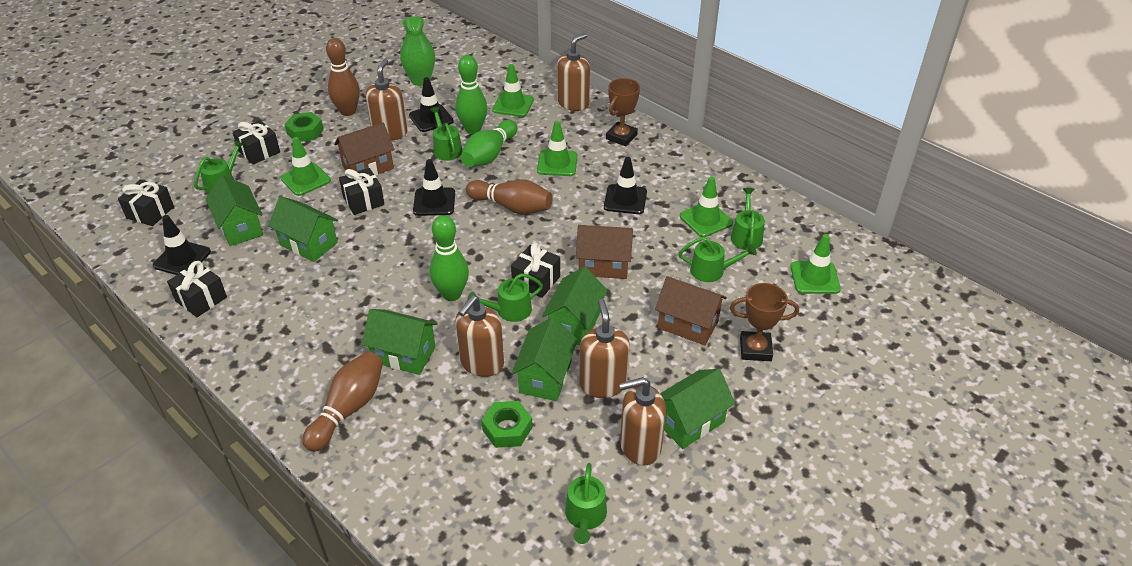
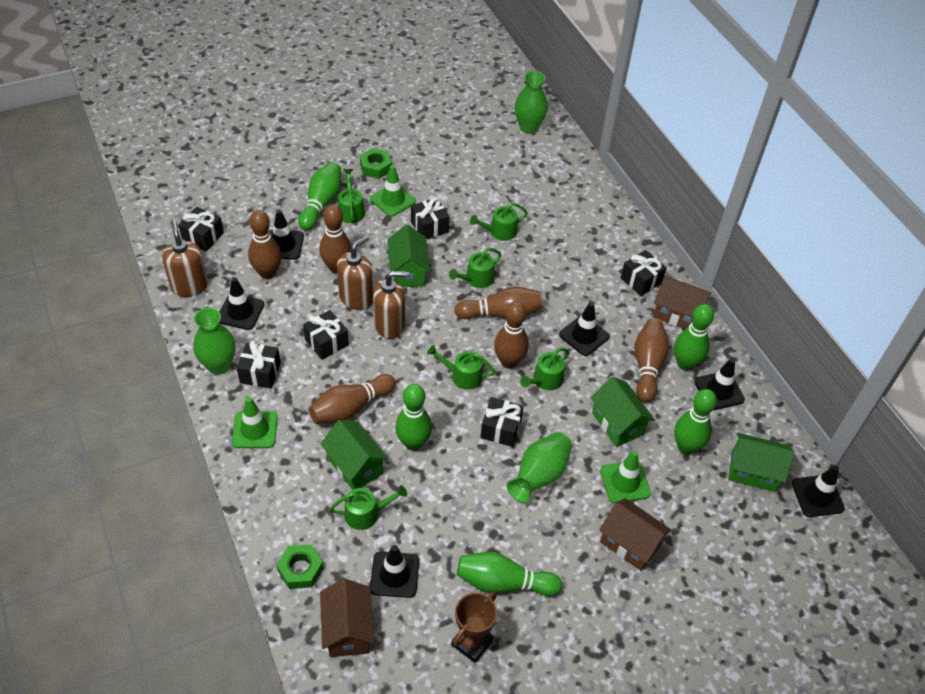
black gift: [118,180,174,226] [167,261,227,317] [233,120,280,165] [339,168,385,215] [511,243,560,298] = 5 -> [178,207,224,252] [237,341,281,388] [303,310,349,360] [411,197,449,239] [480,397,524,447] [621,250,667,296] = 6
black traffic cone: [153,215,211,275] [409,77,454,132] [413,159,455,216] [604,157,647,214] = 4 -> [219,277,265,330] [269,210,304,260] [370,545,419,598] [559,302,610,356] [695,358,745,410] [792,465,845,517] = 6
brown bowling pin: [302,351,383,452] [326,38,360,116] [466,179,553,215] = 3 -> [248,210,282,279] [309,374,396,423] [319,205,351,274] [454,287,543,319] [494,301,529,369] [635,319,669,402] = 6
brown soap dispenser: [365,59,407,140] [455,295,504,377] [557,33,590,111] [579,299,630,398] [619,377,666,465] = 5 -> [162,220,208,297] [337,235,373,310] [373,271,409,339] = 3
brown trophy: [606,78,640,146] [730,283,799,361] = 2 -> [451,591,497,663] = 1
green bowling pin: [430,215,469,301] [455,55,487,134] [461,119,517,167] = 3 -> [298,162,341,230] [395,384,432,451] [457,552,562,596] [674,304,714,371] [674,389,717,455] = 5
green house: [206,175,263,246] [268,196,338,262] [362,309,438,375] [511,317,578,401] [542,267,608,345] [660,369,735,449] = 6 -> [321,420,388,490] [387,225,430,287] [590,377,655,447] [728,433,794,492] = 4
green traffic cone: [281,137,331,196] [492,64,534,117] [537,121,578,176] [680,177,733,237] [791,234,841,294] = 5 -> [232,397,278,448] [370,165,416,217] [600,451,651,503] = 3
green vase: [400,16,435,86] = 1 -> [193,308,235,375] [507,432,572,503] [515,71,548,134] = 3

